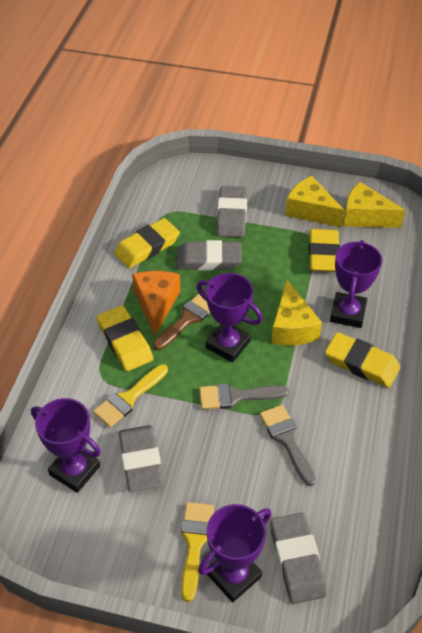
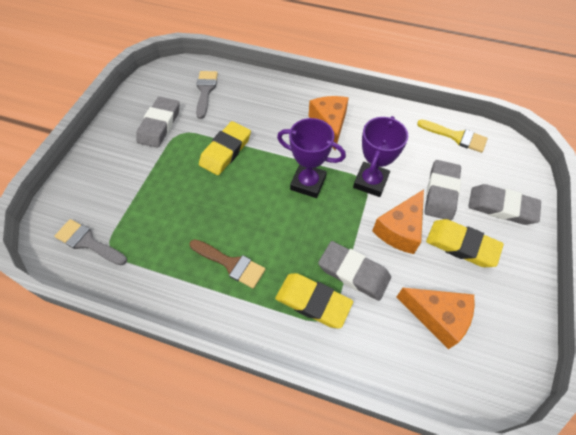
orange cheese: [132,271,180,336] = 1 -> [309,96,349,150] [372,189,424,254] [396,288,475,349] = 3
purple trophy: [31,398,101,493] [197,273,263,362] [198,504,272,602] [330,240,382,328] = 4 -> [277,118,346,198] [353,116,408,197] = 2
yellow brush: [93,364,168,427] [181,502,214,602] = 2 -> [417,119,488,153] = 1
yellow cheese: [271,280,322,345] [285,176,344,227] [343,182,405,228] = 3 -> none = 0
yellow eraser: [97,305,153,371] [114,218,180,268] [309,229,340,272] [325,332,400,388] = 4 -> [199,121,251,175] [275,273,353,329] [426,219,504,267] = 3

